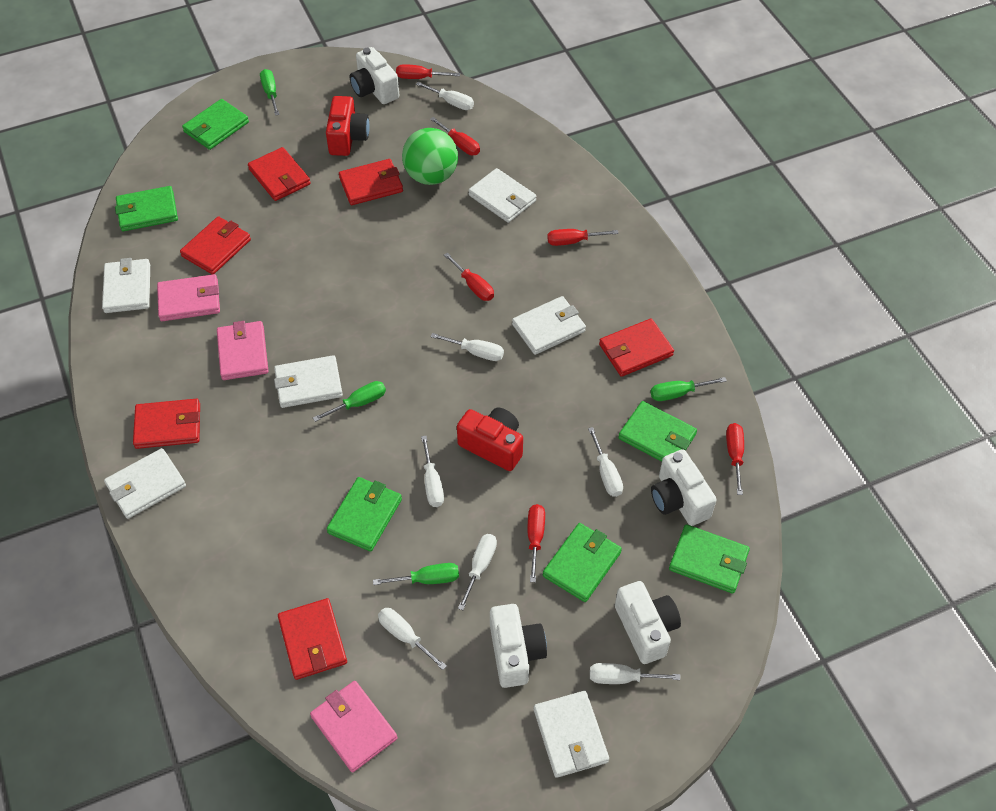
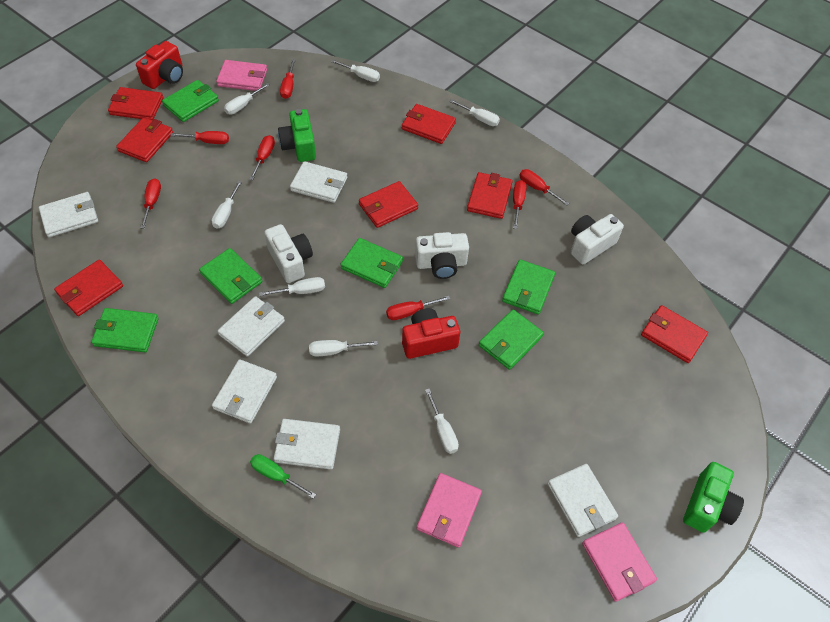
green ball: [402,128,458,185] = 1 -> none = 0
green camera: none = 0 -> [278,109,316,162] [683,462,744,533] = 2
green screwdriver: [260,69,280,116] [313,381,386,422] [373,563,459,585] [651,377,727,401] = 4 -> [250,454,316,499] = 1
red screwdriver: [396,64,460,79] [430,117,480,155] [444,253,494,301] [528,504,545,582] [547,229,619,246] [726,423,744,495] = 6 -> [140,178,161,228] [170,131,229,144] [249,135,275,180] [280,59,296,99] [386,296,450,320] [513,180,527,229] [519,169,569,206] = 7
red wallet: [133,399,200,449] [180,216,251,275] [248,147,311,201] [278,598,347,680] [339,159,403,205] [599,318,674,377] = 6 -> [54,259,123,316] [108,87,163,120] [116,117,173,162] [359,181,418,228] [402,104,456,144] [467,172,513,219] [641,305,708,363] = 7
white camera: [350,47,399,104] [490,604,547,688] [615,581,681,664] [651,449,717,526] = 4 -> [264,224,313,283] [415,232,469,279] [571,214,624,264] = 3

